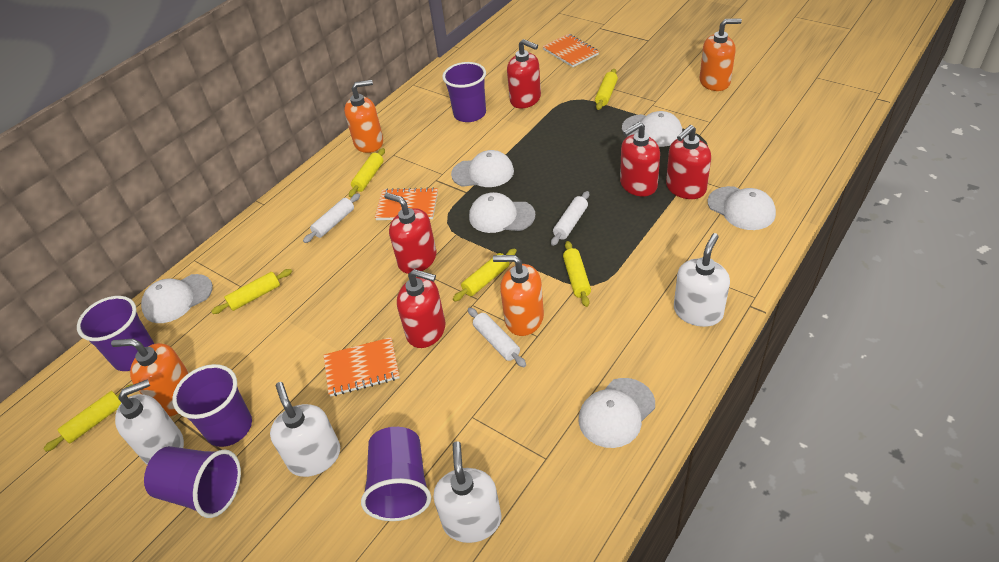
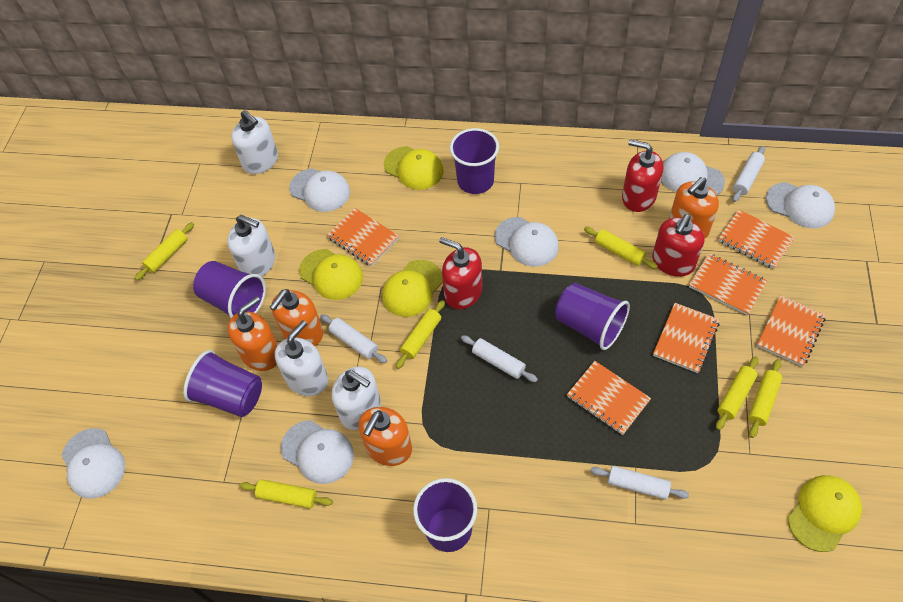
orange notebook: [324,337,400,397] [375,187,438,220] [542,34,599,67] = 3 -> [327,208,399,266] [567,361,651,435] [653,303,720,373] [689,253,767,315] [718,210,795,269] [757,295,826,367] = 6
red soap dispenser: [384,193,436,274] [397,269,446,348] [507,39,541,108] [620,122,660,196] [666,125,711,199] = 5 -> [439,237,482,310] [622,139,664,212] [652,214,704,277] = 3
white rolling pin: [303,193,360,243] [468,307,526,367] [551,191,589,246] = 3 -> [320,314,387,363] [461,335,538,382] [590,466,689,500] [733,146,765,202] = 4
yellow cap: none = 0 -> [299,249,363,300] [382,260,443,317] [384,146,444,190] [788,475,862,552] = 4

